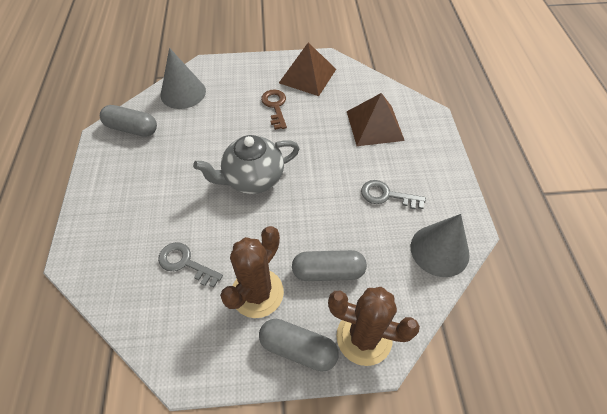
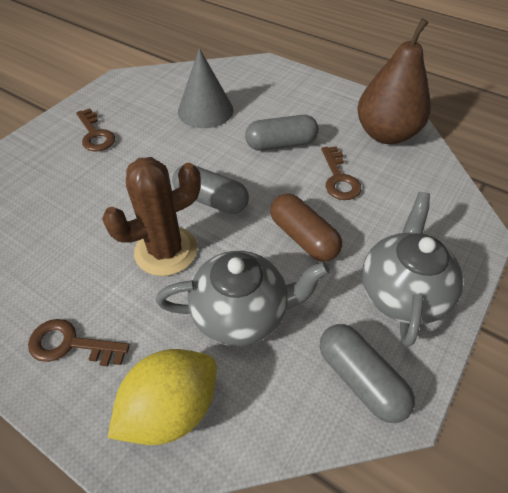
brown cactus: [220,226,284,318] [328,287,420,366] = 2 -> [102,157,201,276] = 1
brown capsule: none = 0 -> [270,193,342,262] = 1
brown key: [261,89,287,130] = 1 -> [28,319,130,366] [76,109,115,152] [321,146,361,200] = 3
brown pear: none = 0 -> [357,18,431,144] = 1
brown pyramid: [279,43,336,96] [347,93,405,146] = 2 -> none = 0
grey cone: [161,48,206,109] [411,214,470,277] = 2 -> [178,48,233,128] = 1
grey key: [158,242,223,288] [361,180,426,209] = 2 -> none = 0
grey teapot: [193,135,300,194] = 1 -> [156,251,330,346] [362,192,464,347] = 2
yellow lemon: none = 0 -> [108,349,217,445] = 1

